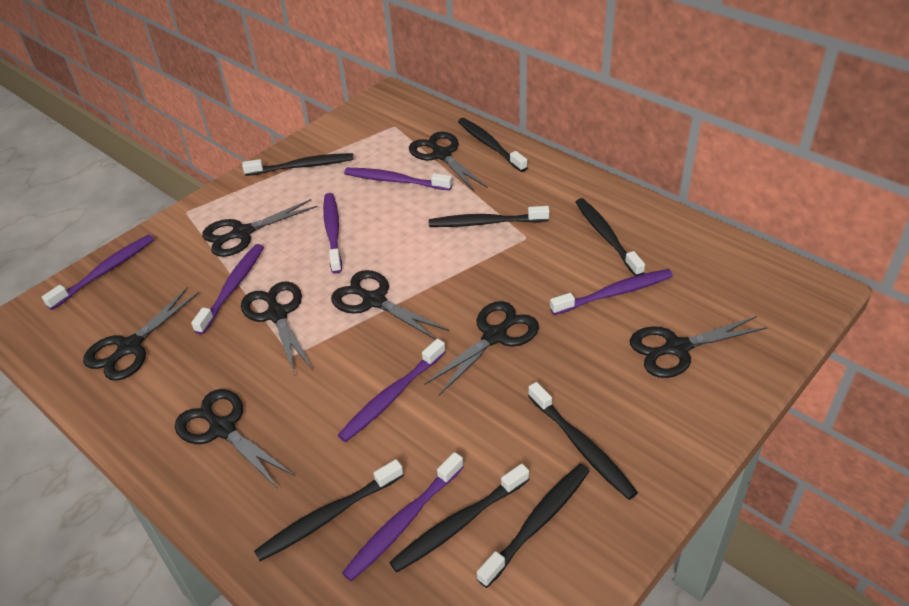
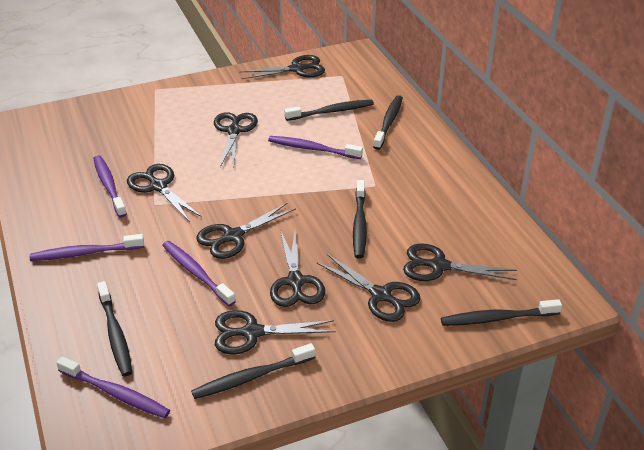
black toothbrush: [242,153,354,176] [254,459,404,561] [389,464,529,573] [429,206,550,227] [458,118,528,172] [477,464,590,588] [528,382,638,500] [576,198,645,276] = 8 -> [97,281,132,376] [191,343,315,399] [284,100,374,121] [353,180,367,259] [373,95,403,150] [441,299,562,326] = 6
purple toothbrush: [42,235,154,310] [191,244,264,335] [323,193,342,274] [338,339,446,442] [342,452,464,581] [344,168,452,190] [550,269,673,315] = 7 -> [29,234,144,261] [56,356,170,418] [93,155,127,217] [162,241,236,306] [268,136,363,159] = 5

